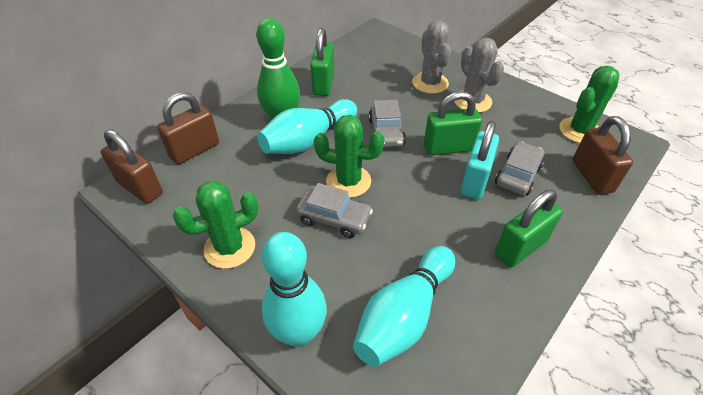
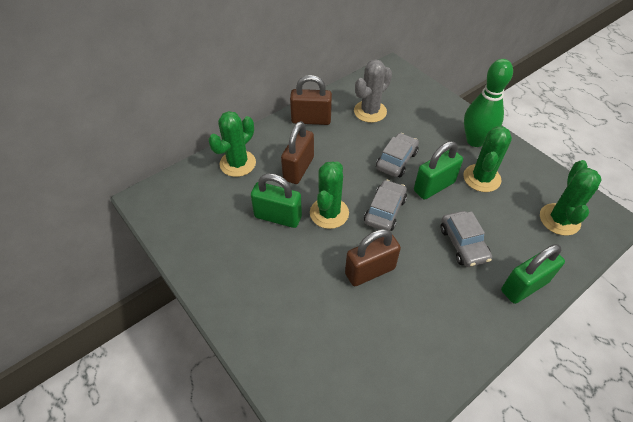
green cactus: [173,181,259,269] [314,115,385,198] [559,66,620,143] = 3 -> [208,111,256,177] [310,161,349,229] [463,126,512,192] [540,160,602,236] = 4
grey cactus: [412,20,451,94] [454,38,504,113] = 2 -> [354,59,392,123] = 1
turquoise bowling pin: [257,99,357,154] [262,232,327,347] [353,246,455,367] = 3 -> none = 0
turquoise padlock: [461,121,499,199] = 1 -> none = 0

